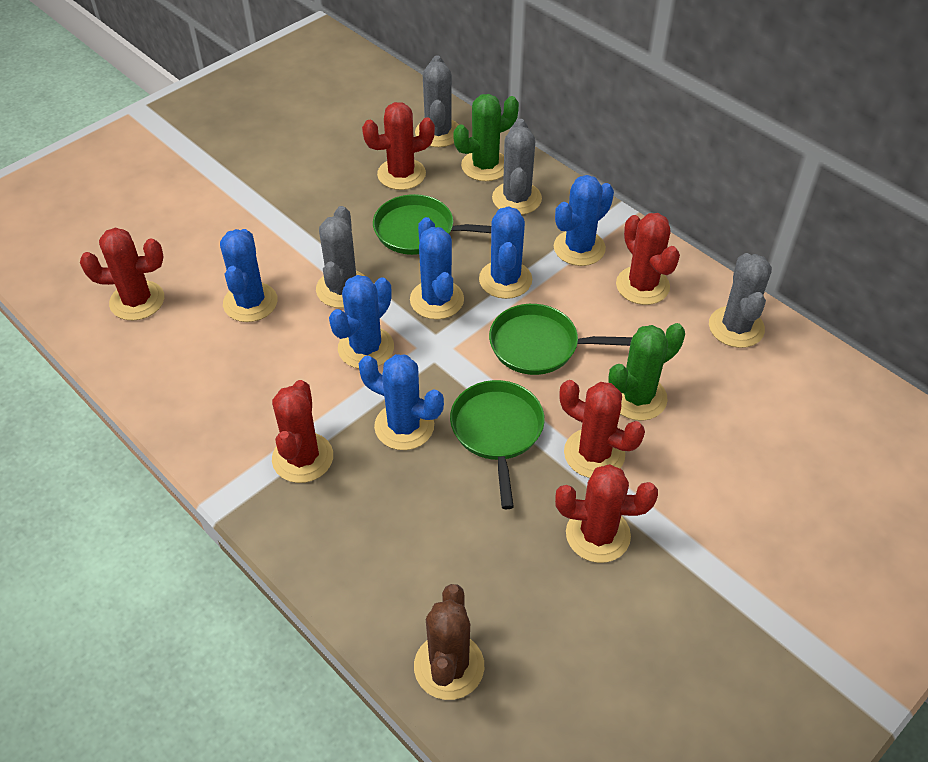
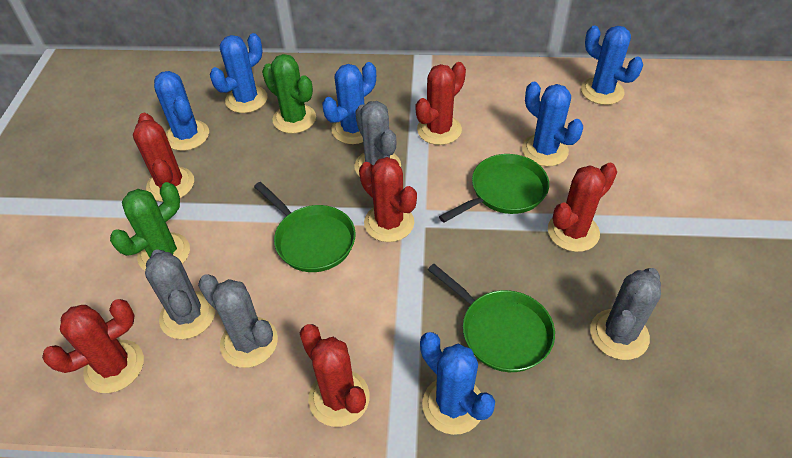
brown cactus: [414,584,484,700] = 1 -> none = 0

